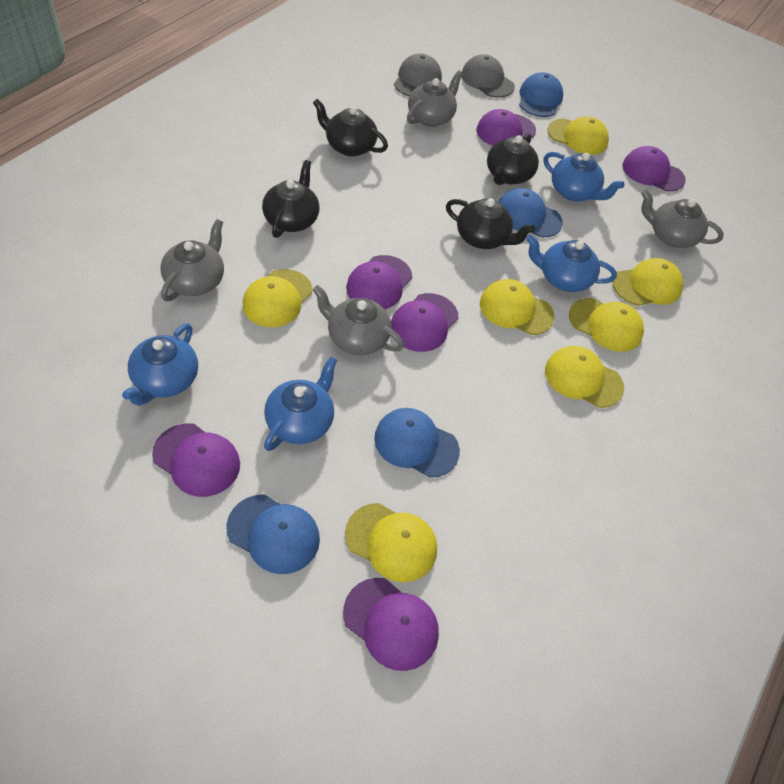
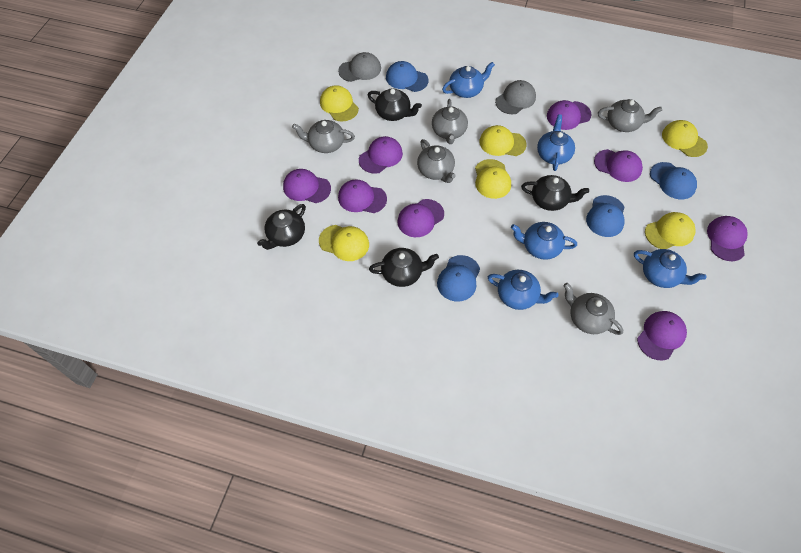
blue teapot: [122,323,198,406] [264,357,337,451] [526,235,617,292] [544,152,624,201] = 4 -> [442,62,495,98] [488,270,558,310] [511,222,577,260] [537,115,575,171] [634,249,707,288] = 5
grey teapot: [160,219,224,301] [312,285,404,355] [407,71,463,127] [641,190,724,248] = 4 -> [292,120,355,153] [417,139,456,183] [432,99,468,144] [563,283,623,335] [598,99,662,132] = 5
purple cap: [152,423,240,497] [343,578,439,671] [346,255,412,309] [391,293,458,352] [476,109,536,146] [623,146,686,192] = 6 -> [283,169,331,203] [338,179,387,213] [359,136,403,174] [397,199,444,237] [547,100,591,130] [594,149,643,182] [637,311,687,360] [707,216,748,261] = 8
yellow cap: [243,269,312,327] [345,503,437,582] [480,279,555,335] [545,346,624,408] [547,116,609,155] [569,298,644,352] [613,258,683,306] = 7 -> [319,225,369,261] [320,85,359,122] [475,159,511,199] [480,125,527,156] [645,212,695,249] [662,120,708,157] = 6

